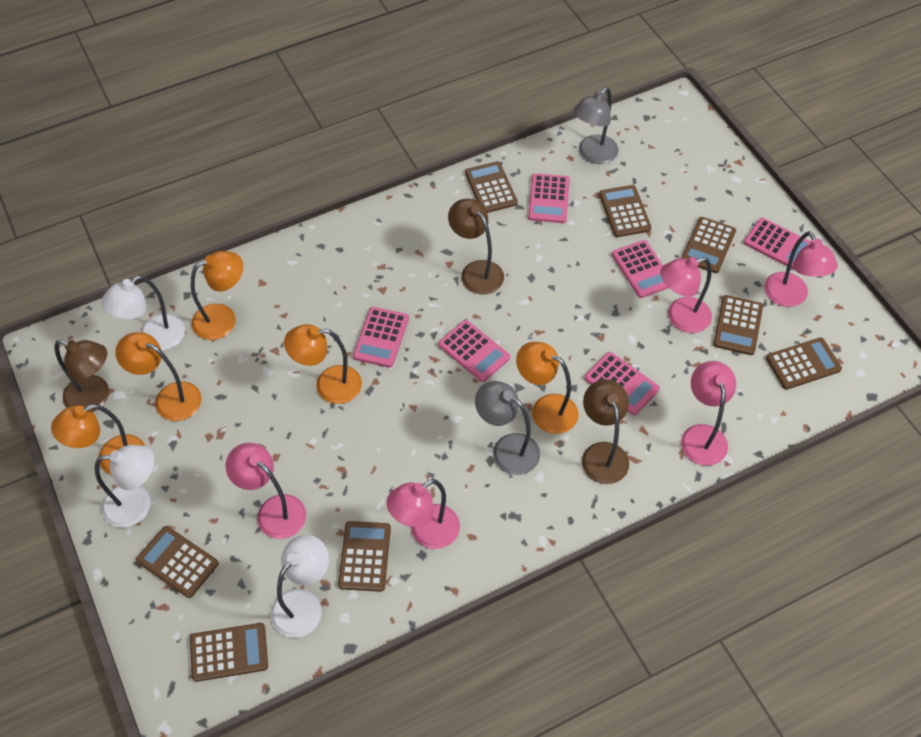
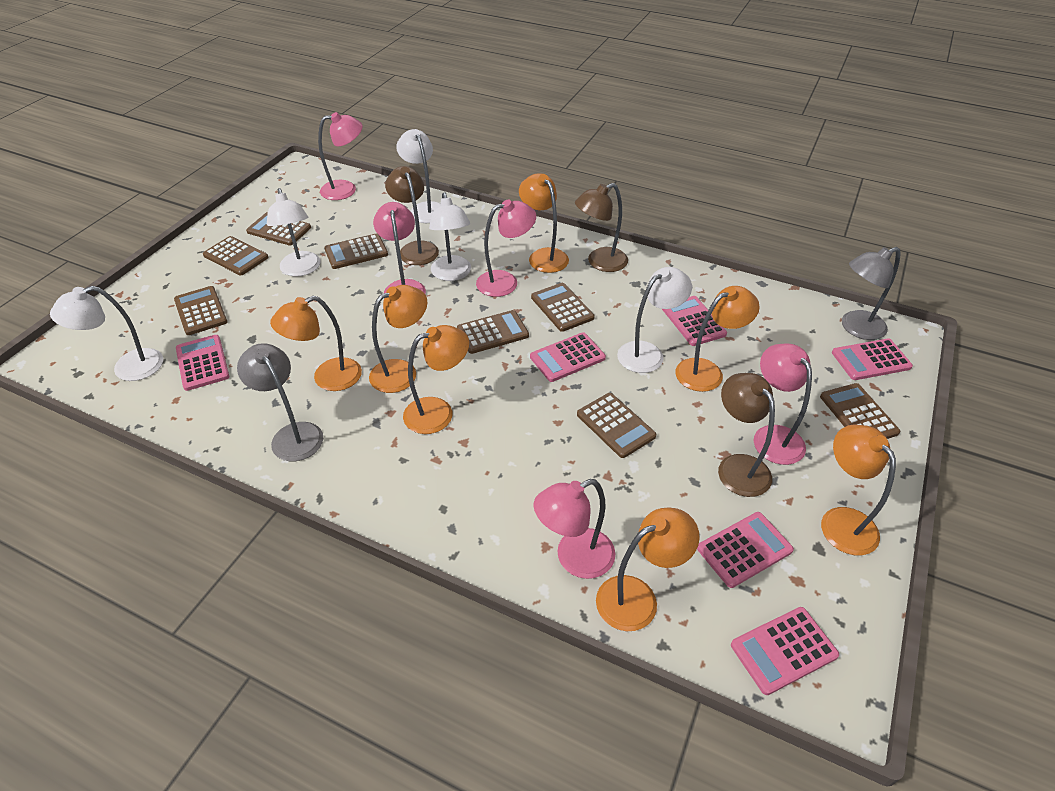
orange lamp: [51,404,145,475] [115,332,202,421] [191,251,243,340] [284,324,362,404] [516,342,579,434] = 5 -> [270,296,362,391] [369,285,427,393] [403,325,469,434] [519,173,569,273] [596,508,700,631] [675,286,760,392] [821,425,896,555] = 7
white lamp: [95,445,154,528] [101,276,185,350] [270,535,329,638] = 3 -> [50,286,163,381] [267,188,321,277] [396,129,441,223] [429,192,471,281] [617,267,692,373] = 5

